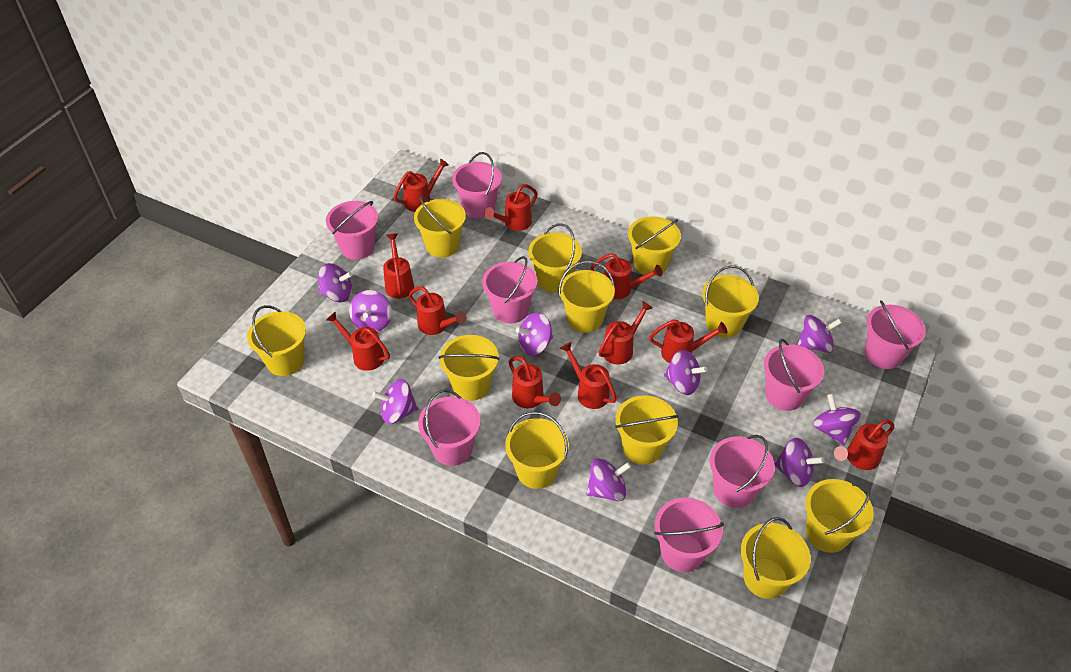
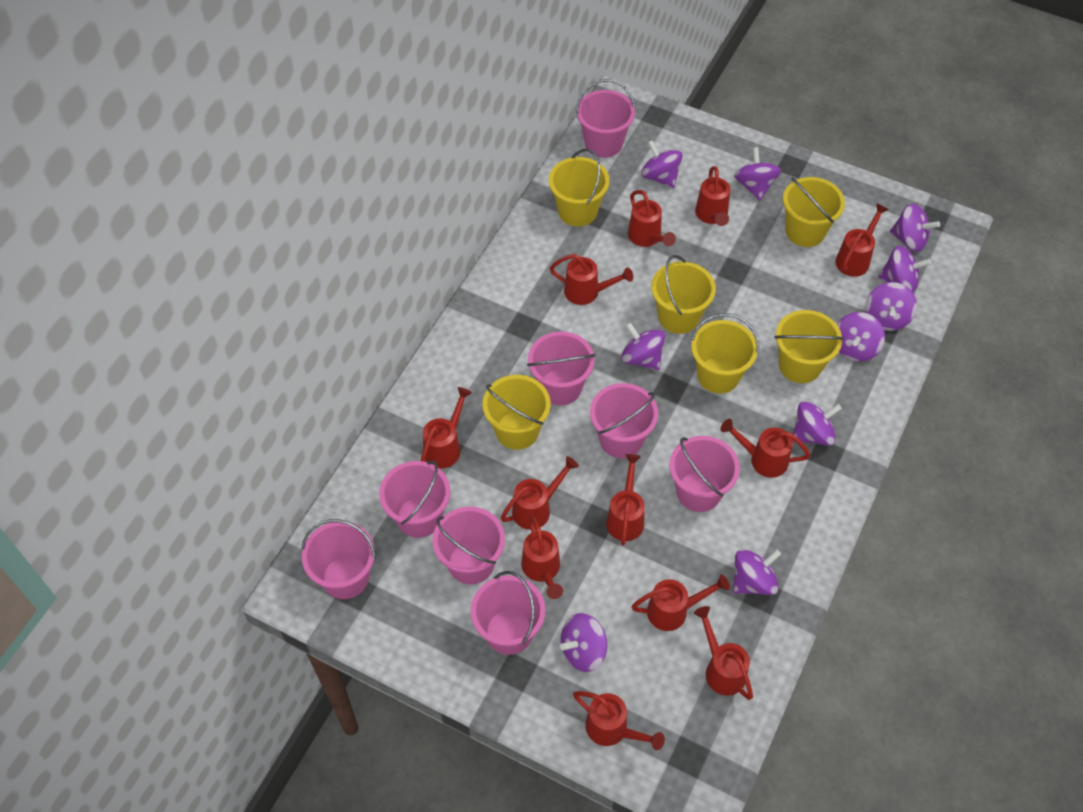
purple spinning top: [318,263,353,302] [349,290,392,332] [372,379,419,424] [516,312,553,356] [586,458,631,501] [664,350,707,395] [774,438,824,487] [797,315,842,353] [813,394,861,446] = 9 -> [560,613,607,672] [621,322,665,370] [641,140,683,188] [733,549,781,595] [734,147,781,201] [792,401,842,446] [837,312,885,362] [865,282,917,331] [878,246,931,292] [890,204,940,252] = 10
red watering can: [326,311,390,371] [383,233,414,299] [394,158,449,212] [409,286,467,335] [485,184,538,231] [509,356,561,408] [560,342,617,409] [590,253,663,299] [598,301,653,364] [649,320,727,363] [834,419,894,470] = 11 -> [421,387,472,468] [501,456,579,530] [521,517,563,599] [550,254,633,305] [573,691,665,750] [606,454,645,546] [628,190,676,247] [631,574,730,631] [694,606,753,700] [695,166,730,226] [720,419,810,478] [836,203,889,277] = 12
yellow bucket: [247,305,306,376] [414,196,466,257] [439,335,500,401] [505,412,569,489] [528,223,582,293] [559,261,615,333] [615,395,679,465] [628,216,681,276] [702,265,759,338] [741,517,811,599] [805,479,874,553] = 11 -> [482,375,550,450] [549,148,609,227] [651,255,716,334] [690,313,759,394] [774,310,844,383] [783,177,845,247] = 6

